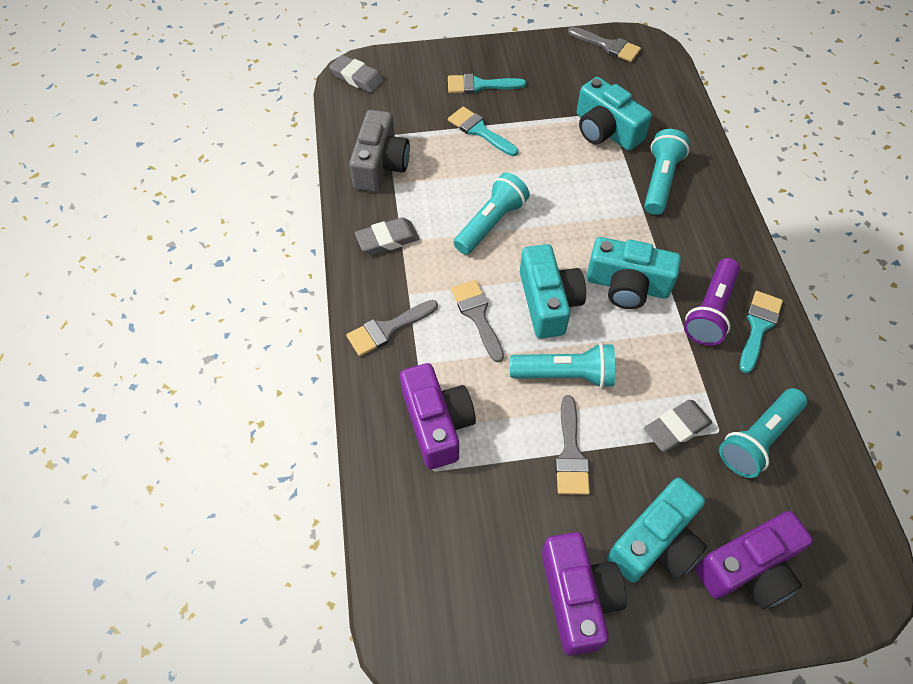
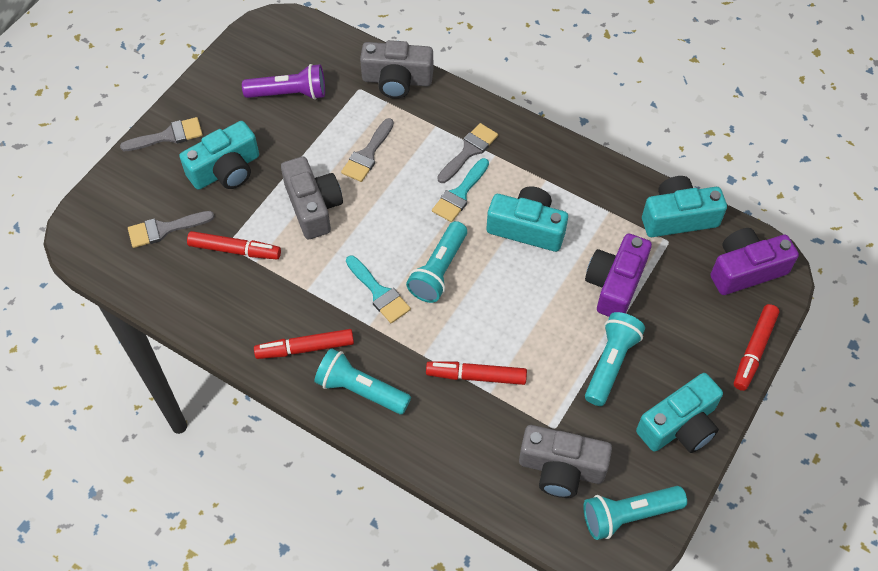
grey camera: [349,110,410,192] = 1 -> [281,157,343,239] [360,40,433,99] [519,425,612,498] = 3
grey eraser: [329,55,384,93] [355,217,419,255] [644,400,712,452] = 3 -> none = 0
purple camera: [400,363,476,469] [542,532,627,656] [695,511,813,609] = 3 -> [585,234,652,317] [710,228,799,295] = 2
red marker: none = 0 -> [187,231,281,259] [254,329,354,359] [426,361,527,385] [734,304,780,391] = 4
turquoise brush: [448,74,526,94] [448,107,518,156] [740,291,783,373] = 3 -> [346,256,411,323] [432,158,489,222] = 2

